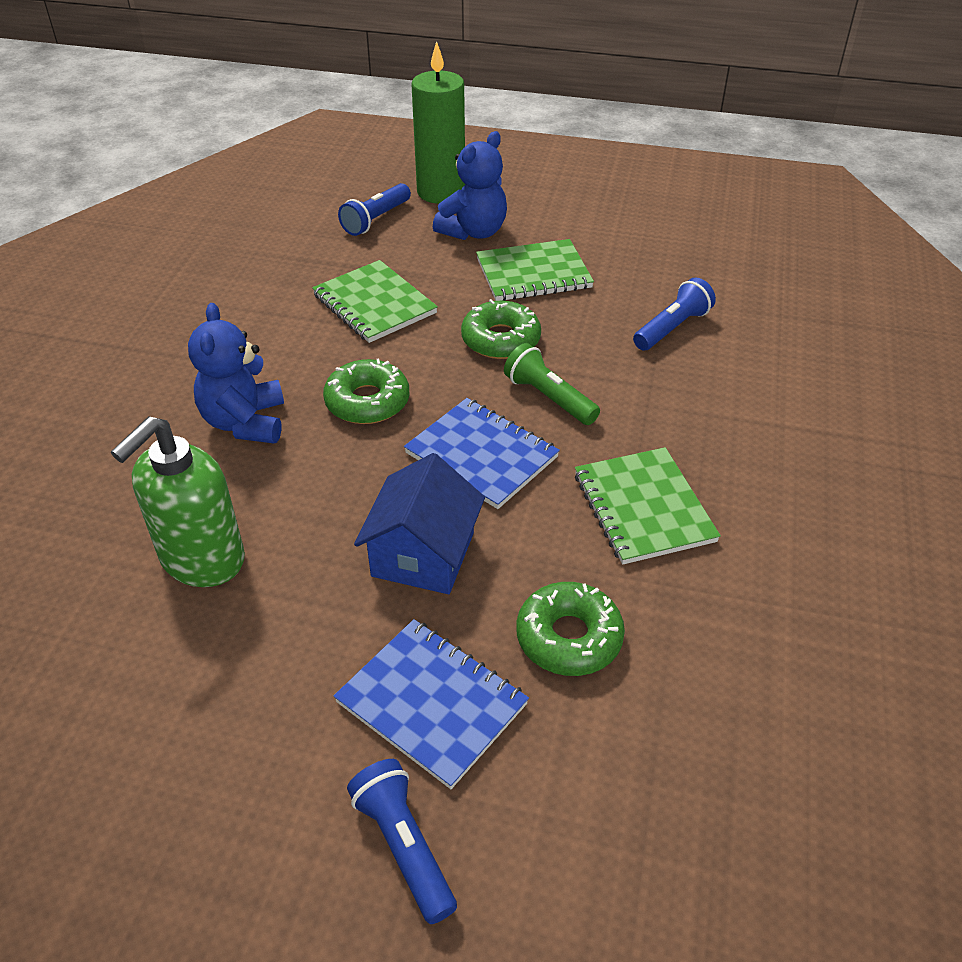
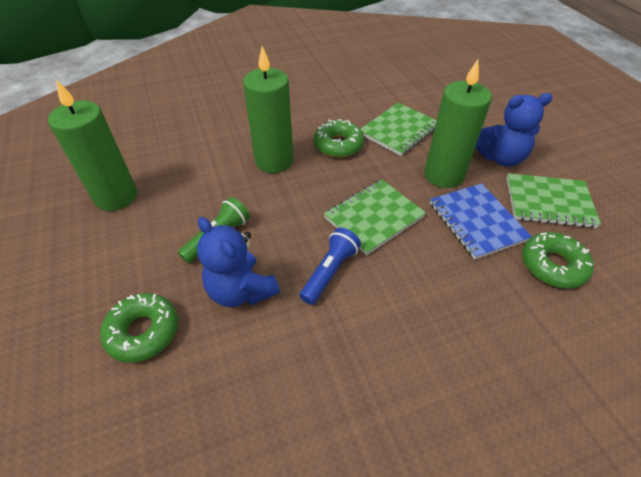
blue flashlight: [338,183,411,236] [347,759,457,924] [633,277,716,351] = 3 -> [300,228,361,305] = 1
blue house: [354,453,485,594] = 1 -> none = 0
blue notebook: [334,619,529,789] [404,398,560,509] = 2 -> [430,183,532,259] = 1
green candle: [412,41,465,204] = 1 -> [48,79,137,211] [243,46,293,173] [424,59,492,188] = 3
green soap dispenser: [111,416,245,587] = 1 -> none = 0

